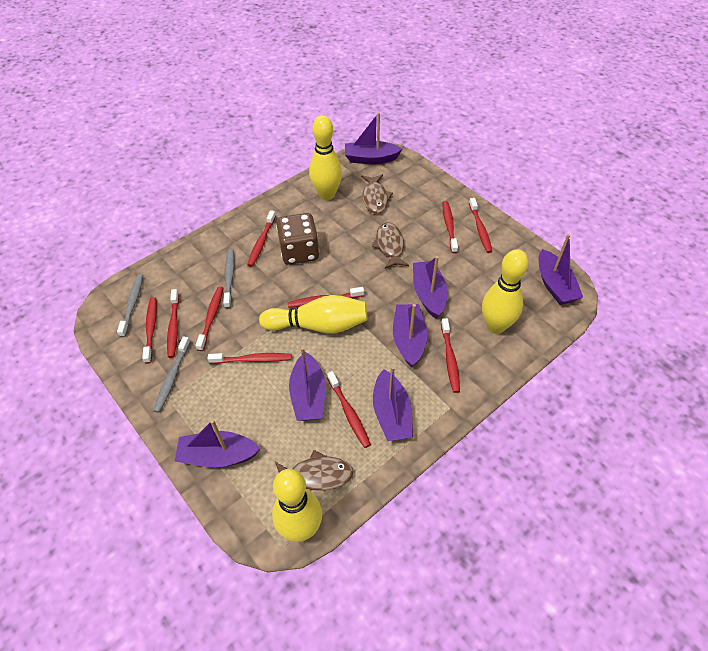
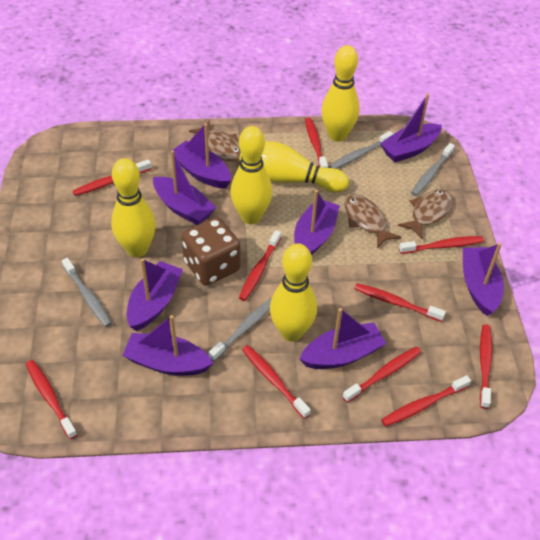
grey toothbrush: [117,274,143,337] [153,336,190,413] [223,249,235,308] = 3 -> [62,258,112,327] [208,297,272,361] [329,131,393,169] [411,143,455,196] = 4
purple boat: [175,420,261,467] [289,347,326,421] [345,112,402,164] [373,366,413,441] [393,304,428,367] [413,256,448,319] [539,234,583,305] = 7 -> [122,315,213,376] [127,258,183,331] [153,150,216,225] [170,123,231,189] [294,190,340,255] [299,308,386,369] [380,94,442,162] [463,243,504,316] = 8
yellow bowling pin: [259,295,367,333] [272,469,322,542] [309,115,342,200] [482,249,528,334] = 4 -> [111,158,156,257] [230,126,272,224] [239,141,349,192] [270,243,317,341] [321,45,360,142] = 5

